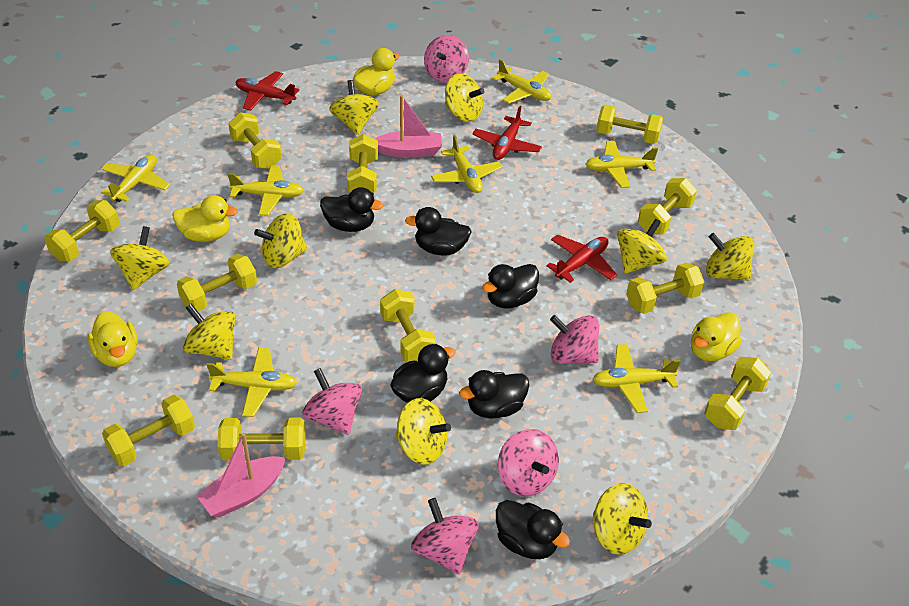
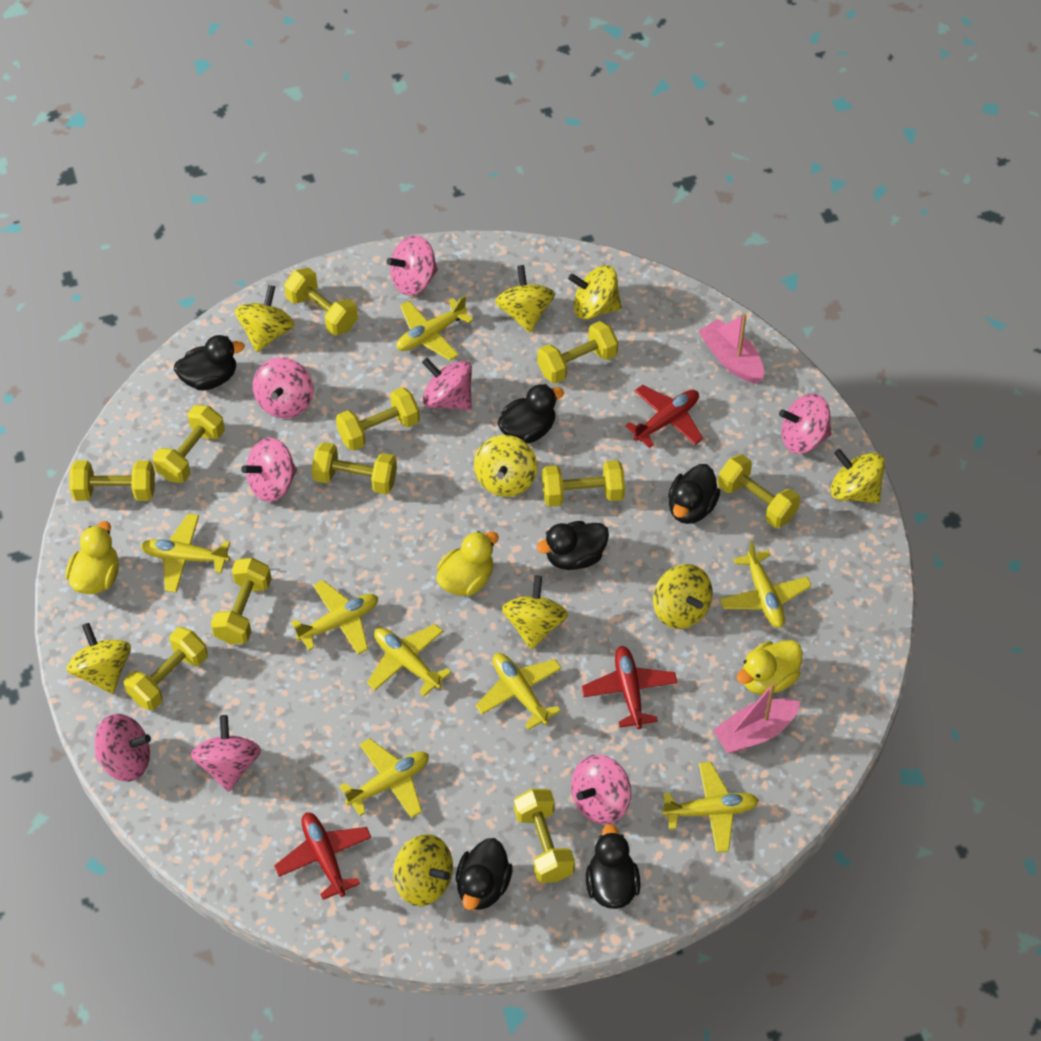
pink spinning top: [302,368,362,435] [411,498,479,574] [424,35,469,83] [498,429,559,497] [550,315,599,364] = 5 -> [94,714,151,782] [191,715,261,792] [241,438,297,502] [253,357,313,418] [386,235,438,295] [422,358,472,410] [571,754,631,824] [779,394,832,454] = 8
yellow duck: [87,311,138,367] [172,195,238,242] [353,48,400,96] [691,312,742,361] = 4 -> [65,521,119,594] [436,531,499,596] [737,640,803,695] = 3
yellow plane: [101,154,170,202] [206,347,297,417] [227,165,304,216] [431,135,502,193] [492,59,551,103] [585,141,658,188] [592,344,681,413] = 7 -> [141,513,230,593] [291,580,378,655] [339,738,429,818] [367,624,451,696] [396,295,473,361] [475,653,562,730] [662,762,759,853] [720,541,812,628] = 8

